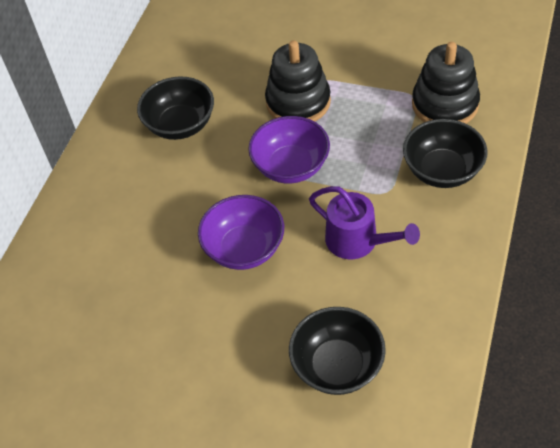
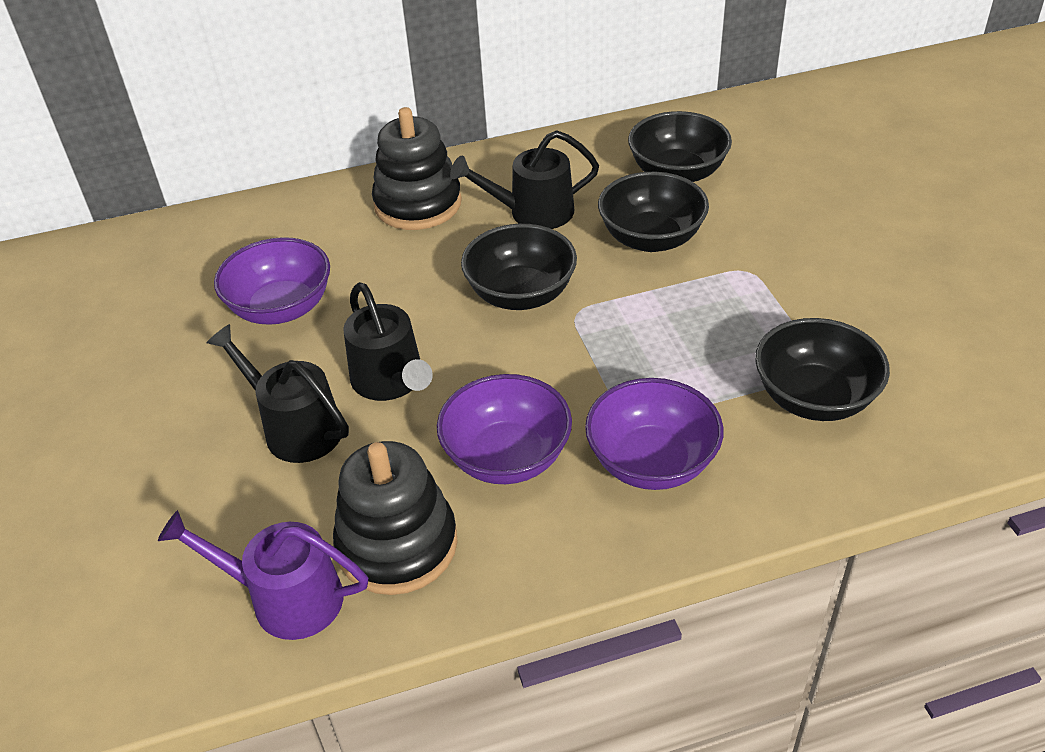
black bowl: [137,76,214,140] [289,307,386,395] [403,119,488,188] = 3 -> [461,224,577,310] [598,172,709,252] [628,111,732,182] [755,318,890,421] = 4
black watering can: none = 0 -> [206,324,349,463] [343,282,433,401] [450,130,599,229] = 3
purple bowl: [198,195,284,270] [248,116,330,184] = 2 -> [214,237,330,325] [437,374,572,484] [585,378,724,490] = 3

